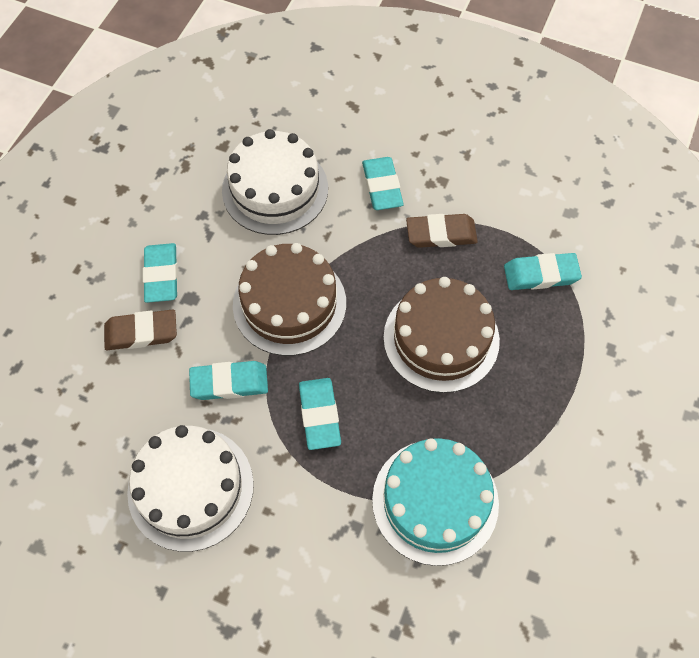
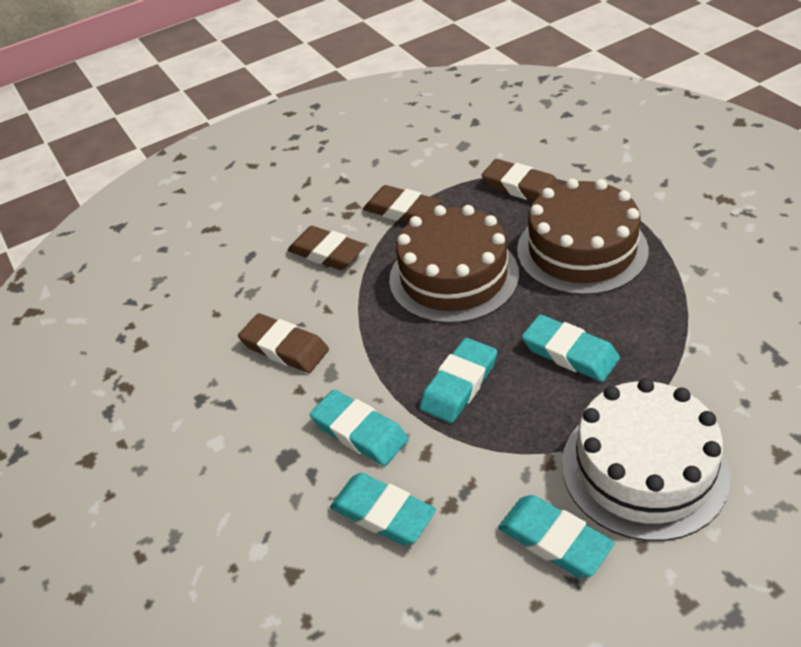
brown eraser: [104,310,177,350] [406,214,478,248] = 2 -> [238,313,329,373] [288,226,366,270] [363,185,441,223] [482,159,560,201] = 4
turquoise cake: [372,438,499,566] = 1 -> none = 0
white cake: [127,425,254,552] [222,129,328,235] = 2 -> [562,378,730,541] = 1

